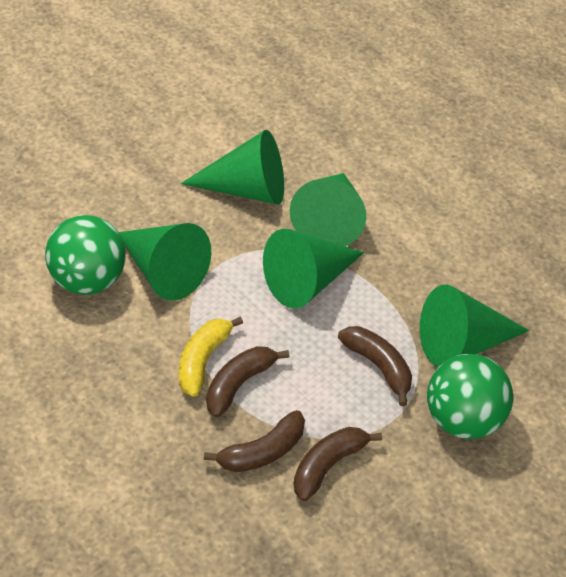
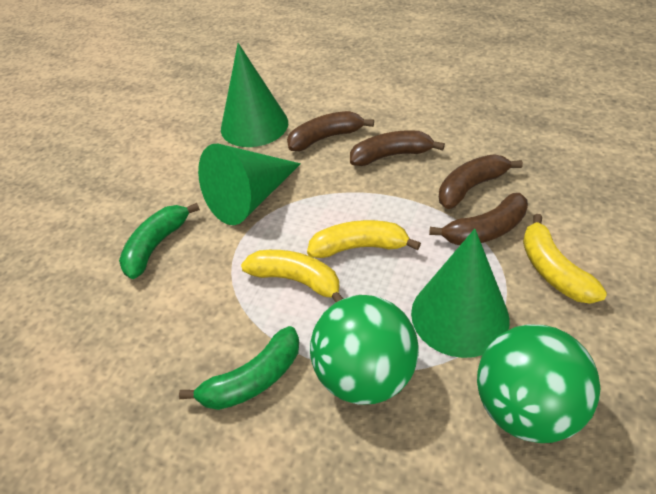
green banana: none = 0 -> [119,203,200,279] [179,326,299,410] = 2
green cone: [118,223,211,301] [181,130,284,205] [263,229,364,309] [290,173,366,246] [420,285,529,367] = 5 -> [198,144,301,225] [221,43,288,147] [411,229,509,358] = 3
yellow banana: [179,317,243,397] = 1 -> [241,250,343,303] [307,220,421,258] [523,214,607,304] = 3

